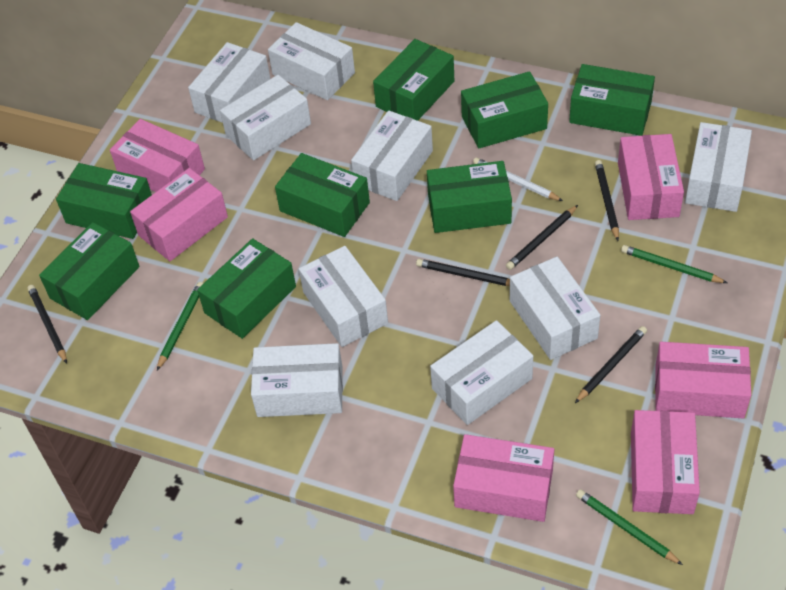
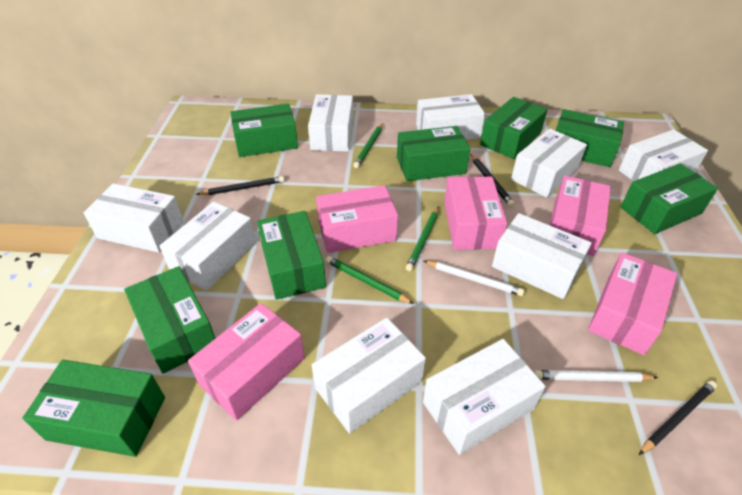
black pencil: [27,285,67,364] [416,259,510,286] [506,205,578,270] [575,326,647,403] [595,160,619,241] = 5 -> [196,176,285,195] [470,154,515,207] [639,380,717,455] = 3
pink box: [110,119,205,192] [130,168,228,261] [453,434,554,522] [618,134,684,220] [631,410,700,514] [655,342,751,418] = 6 -> [188,303,305,421] [316,185,398,253] [444,176,507,250] [550,175,611,256] [588,253,677,355] = 5
white pencil: [473,157,563,201] = 1 -> [424,261,525,296] [534,370,658,382] = 2

